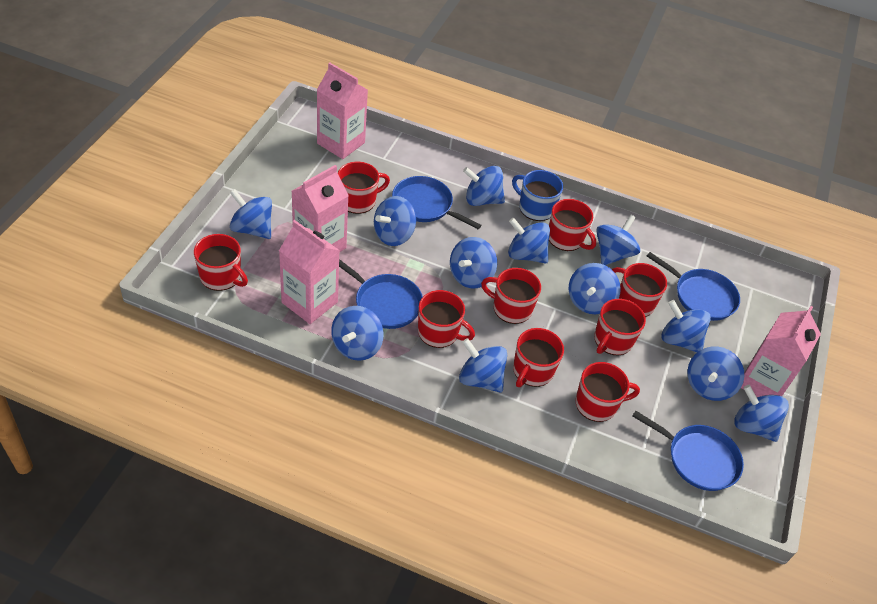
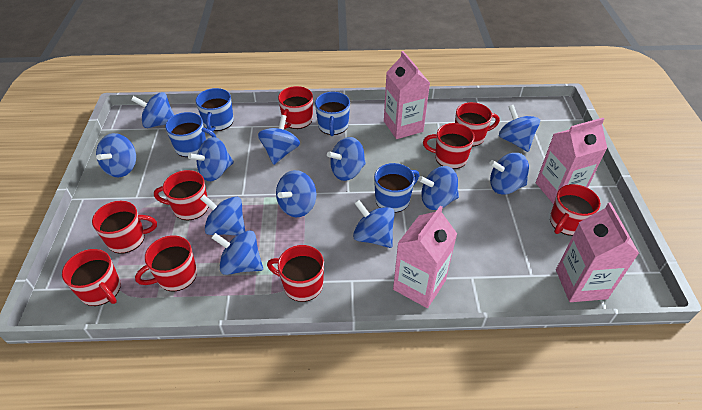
blue mug: [512,170,563,221] = 1 -> [165,112,217,157] [196,88,234,132] [315,92,350,136] [374,163,419,213] = 4
blue pan: [339,259,423,329] [392,176,481,229] [633,411,744,491] [647,252,740,321] = 4 -> none = 0

